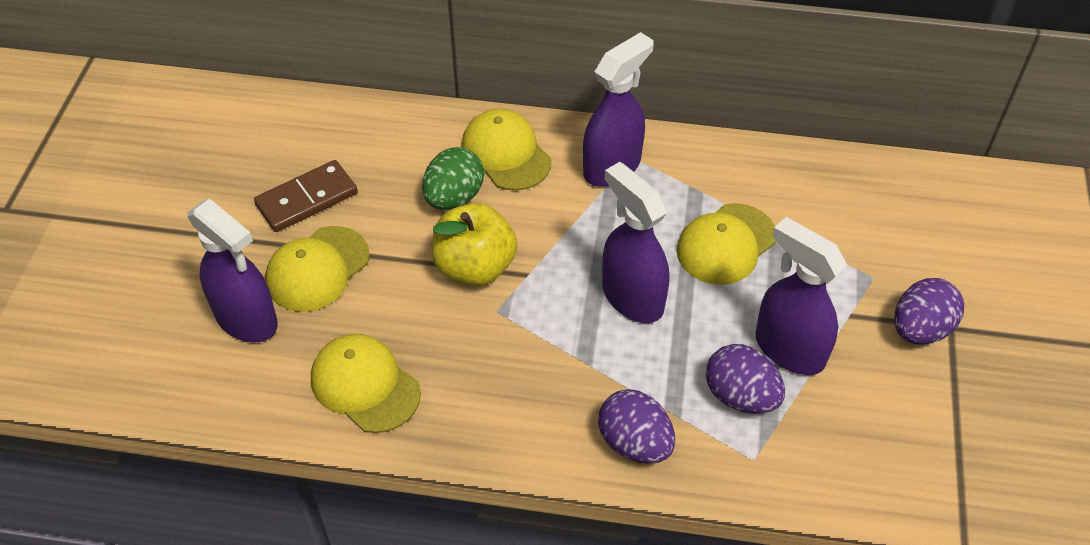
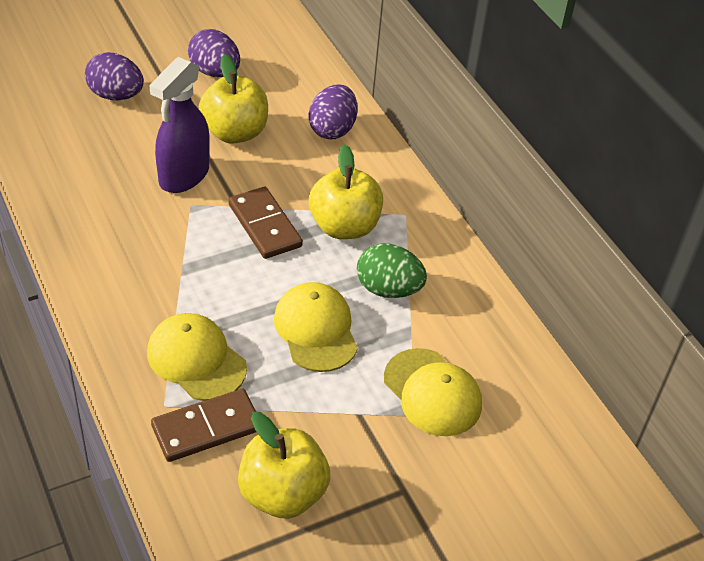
brown domino: [254,160,358,232] = 1 -> [151,389,256,462] [229,187,303,259] = 2
purple spray bottle: [187,198,278,343] [583,32,653,187] [602,162,669,323] [755,217,847,375] = 4 -> [149,57,210,193] = 1
yellow apple: [432,203,517,286] = 1 -> [199,54,268,144] [238,412,330,519] [309,144,383,239] = 3
yellow cap: [265,226,370,312] [311,334,421,433] [462,108,552,191] [677,203,776,285] = 4 -> [147,313,247,401] [274,282,358,372] [384,348,482,436] = 3

